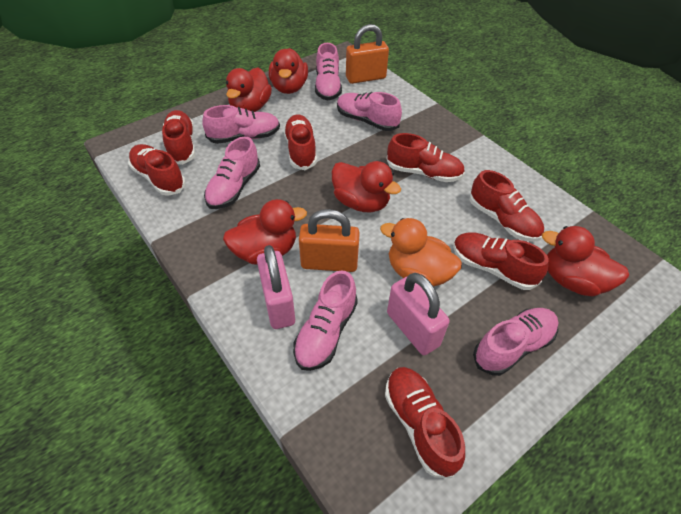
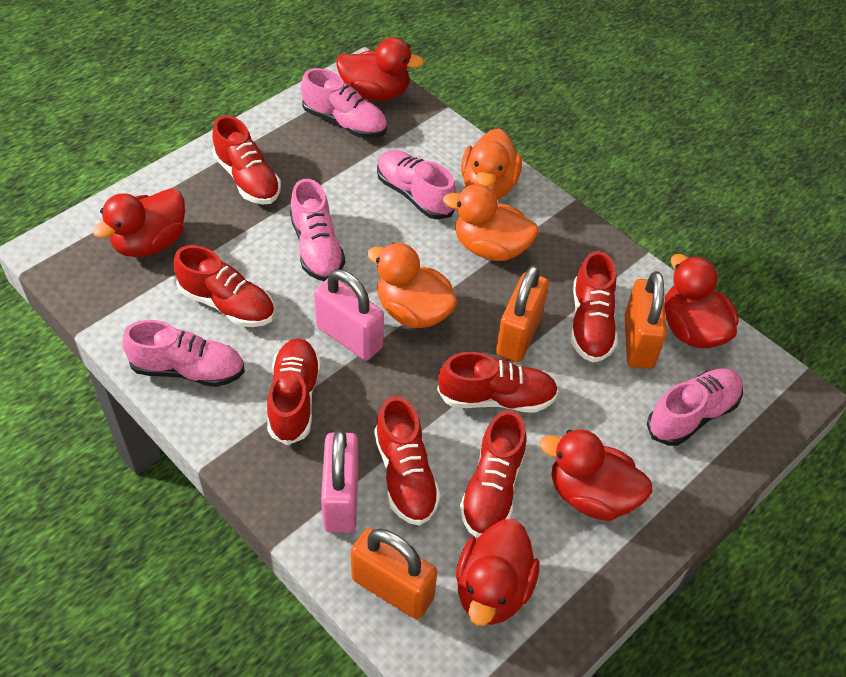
orange duck: [380,218,462,287] = 1 -> [367,243,458,328] [443,184,538,261] [461,128,522,199] = 3
orange padlock: [299,209,360,272] [346,24,389,84] = 2 -> [351,528,437,619] [496,265,549,362] [625,271,667,369] = 3
pink shoe: [202,105,280,144] [204,136,260,209] [293,270,358,371] [315,43,342,100] [337,92,402,131] [473,308,558,376] = 6 -> [123,320,245,387] [290,179,345,281] [301,68,387,138] [377,150,457,219] [647,368,743,446] = 5

